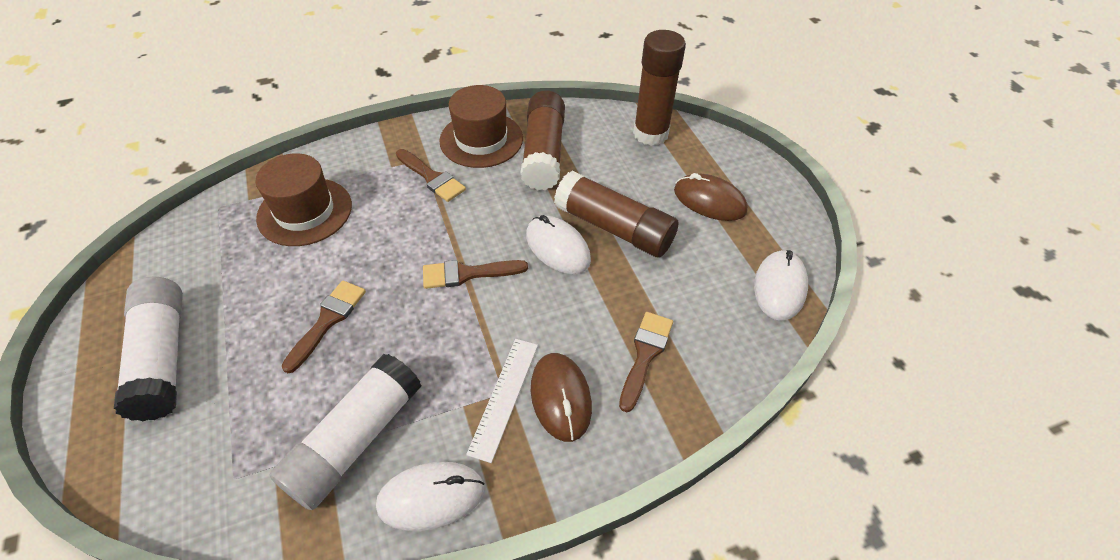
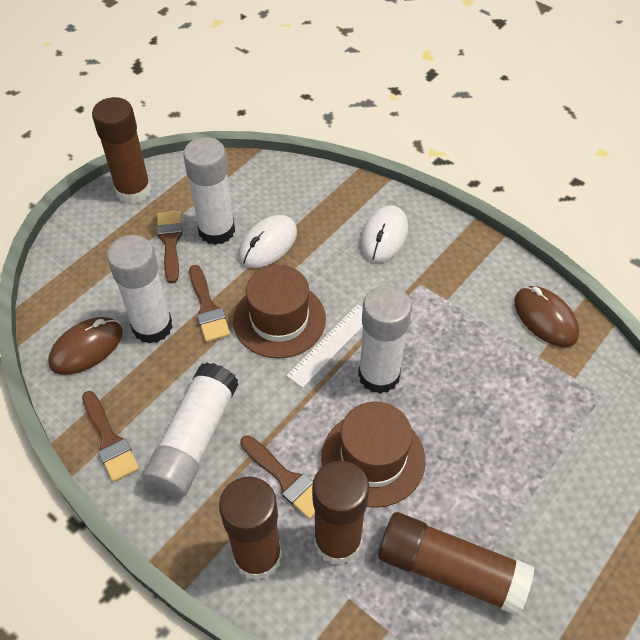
brown glue stick: [520,90,565,190] [554,171,679,257] [633,30,686,146] = 3 -> [92,97,152,204] [219,477,282,581] [312,460,369,565] [378,512,535,616] = 4
white glue stick: [114,276,183,421] [270,354,421,510] = 2 -> [107,235,173,344] [143,362,238,498] [183,137,235,245] [358,285,412,394] = 4
white mouse: [376,462,484,531] [526,215,591,274] [754,250,808,321] = 3 -> [239,215,297,268] [361,205,408,262] = 2

